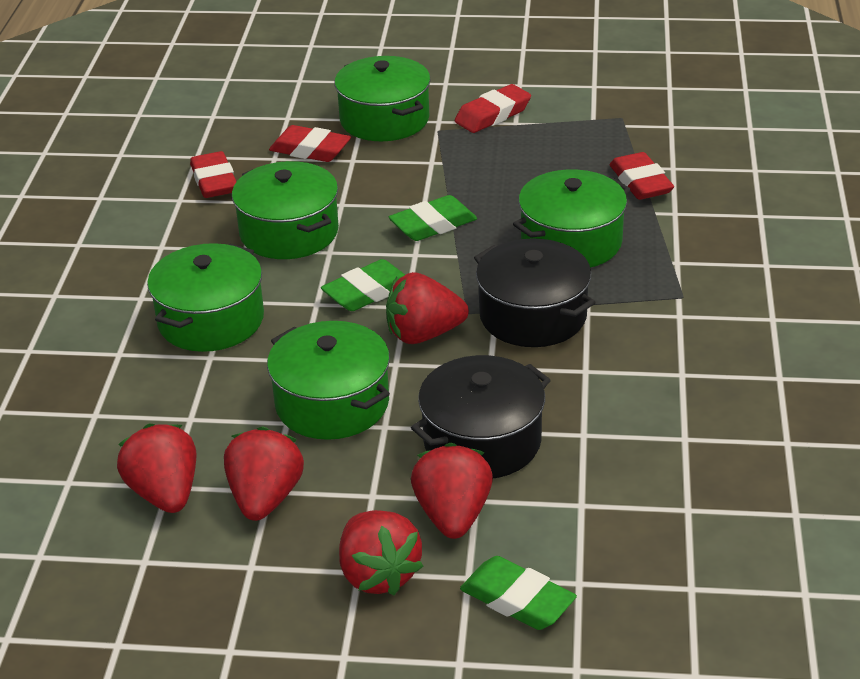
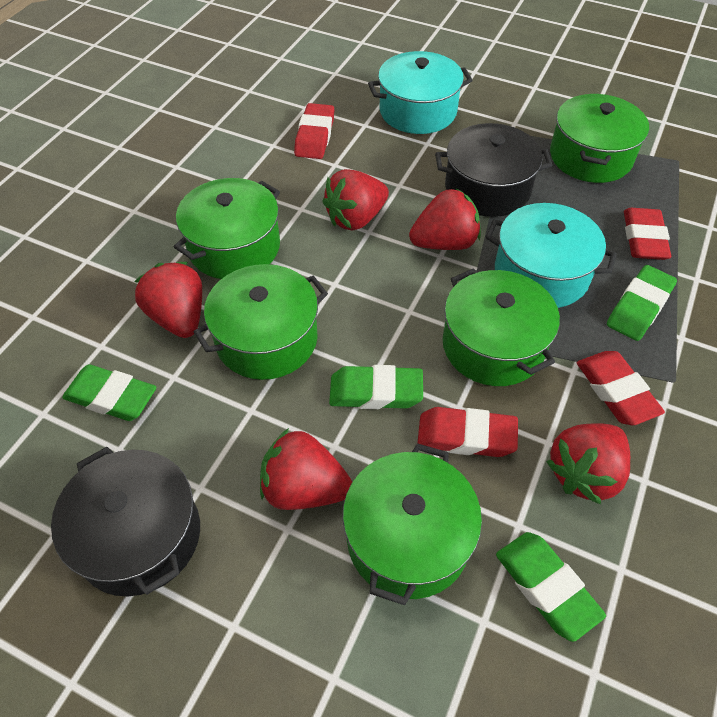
green eraser: [321,259,405,311] [389,195,477,241] [460,556,577,630] = 3 -> [62,364,157,421] [329,365,423,409] [496,532,606,642] [607,265,677,341] = 4
turquoise pot: none = 0 -> [368,51,473,134] [486,203,617,308] = 2

